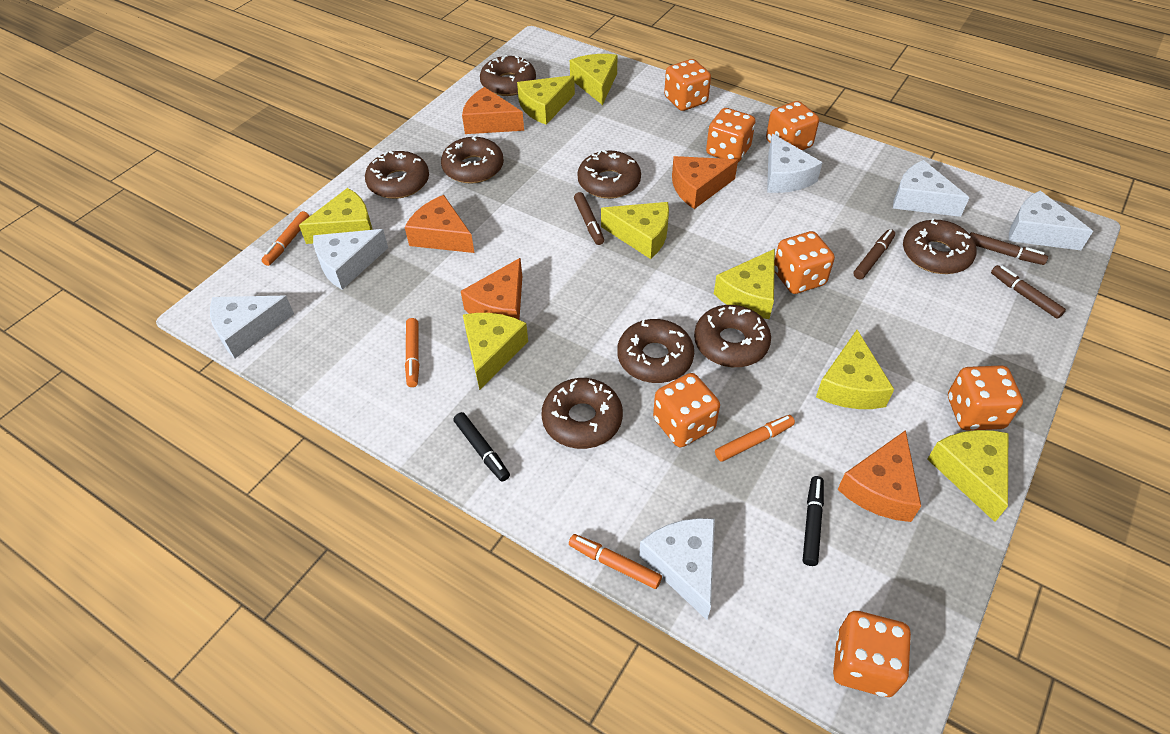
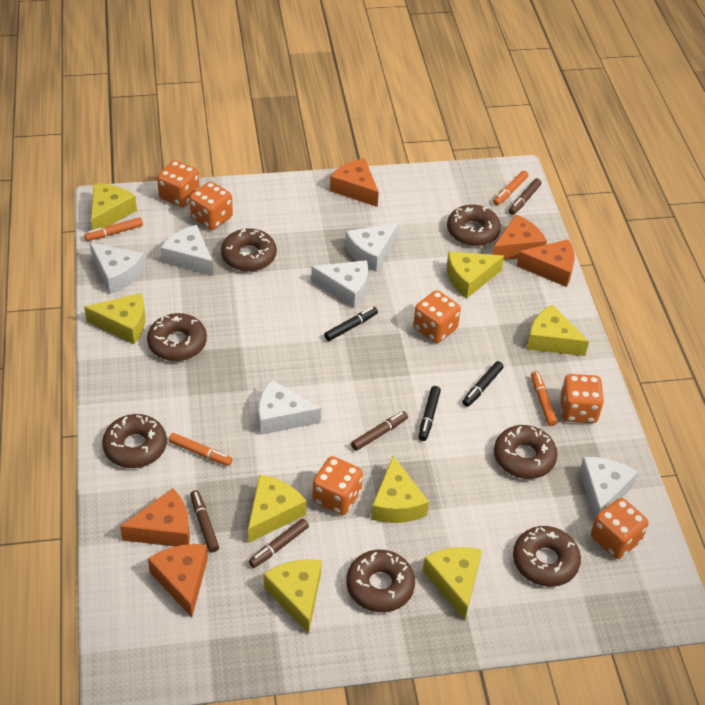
black marker: [454,412,510,482] [803,476,824,566] = 2 -> [324,307,378,341] [418,386,441,441] [462,361,504,407] = 3
brown donut: [365,151,429,199] [441,135,504,183] [480,55,536,96] [541,378,623,449] [577,150,641,199] [617,319,694,383] [694,305,771,367] [903,218,977,274] = 8 -> [102,414,167,468] [147,313,207,361] [221,228,277,272] [346,550,415,612] [447,205,501,246] [494,425,557,479] [513,526,581,587] = 7
orange dice: [653,373,720,447] [664,59,711,111] [706,108,755,162] [766,101,819,150] [774,231,835,294] [833,611,911,697] [948,365,1023,431] = 7 -> [157,160,200,207] [189,181,233,230] [313,456,363,515] [413,290,461,343] [560,374,604,423] [591,498,648,559] = 6

